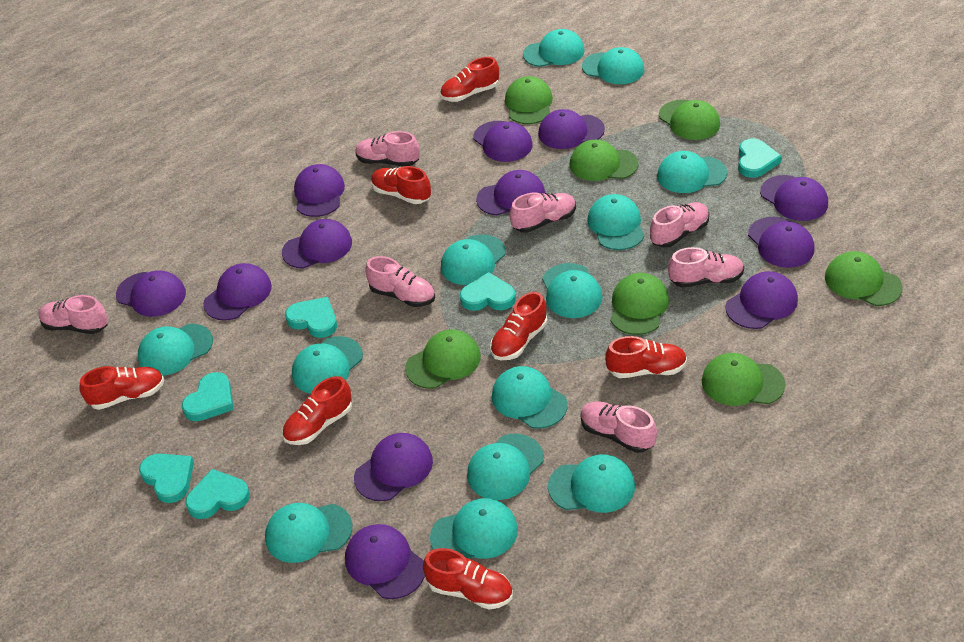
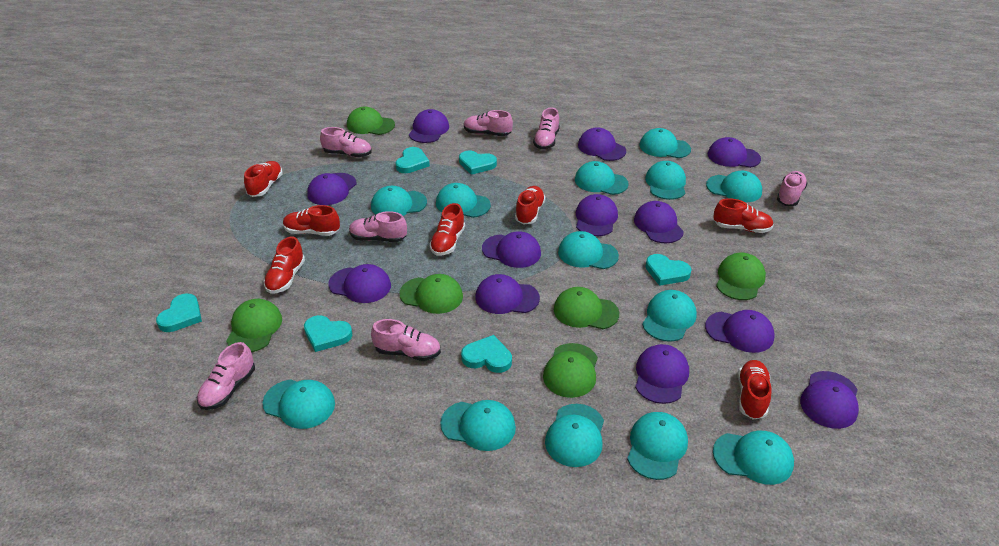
green cap: [405,330,481,389] [505,76,553,124] [570,140,639,181] [610,273,669,335] [659,100,720,140] [702,353,785,406] [825,251,903,306] = 7 -> [226,299,282,352] [347,106,395,135] [399,274,463,314] [543,343,598,398] [554,287,619,329] [716,253,766,300] = 6

